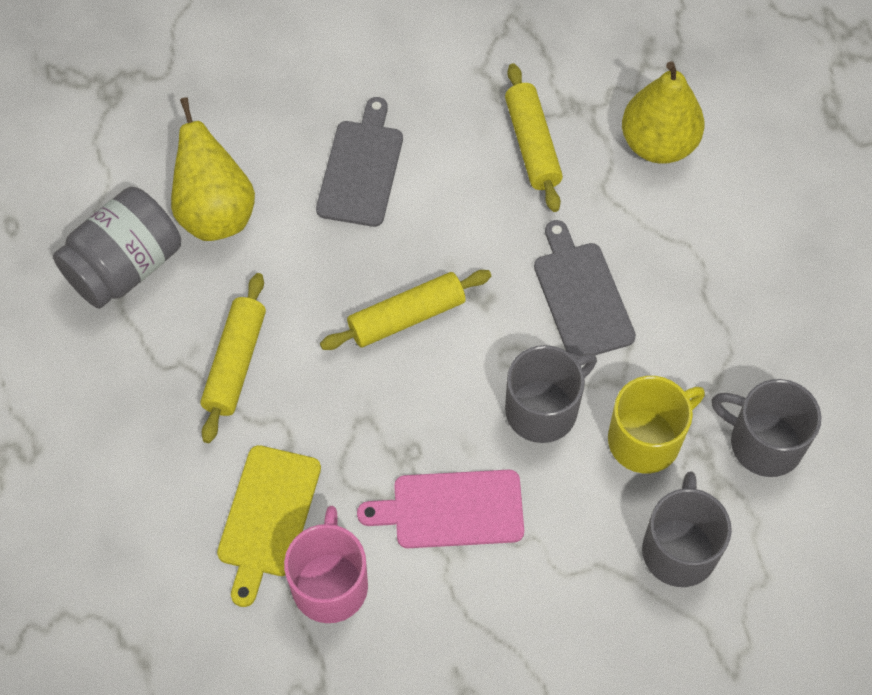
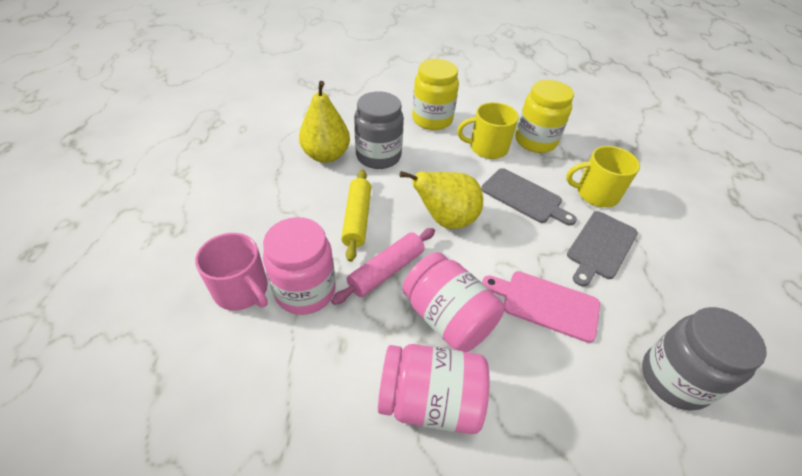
grey jar: [53,187,181,309] = 1 -> [354,91,404,169] [642,307,767,411] = 2
grey mug: [505,345,597,443] [642,471,732,587] [712,379,821,477] = 3 -> none = 0
pink jar: none = 0 -> [263,217,335,315] [378,344,490,434] [402,252,505,352] = 3
pink rolling pin: none = 0 -> [331,228,435,305] = 1
yellow cutting board: [217,445,321,607] = 1 -> none = 0
yellow jar: none = 0 -> [412,59,459,130] [515,80,574,153] = 2
yellow mug: [608,376,705,473] = 1 -> [457,102,519,159] [566,146,640,207] = 2
yellow rolling pin: [200,273,266,443] [320,270,491,350] [505,63,563,212] = 3 -> [341,170,371,262] = 1

